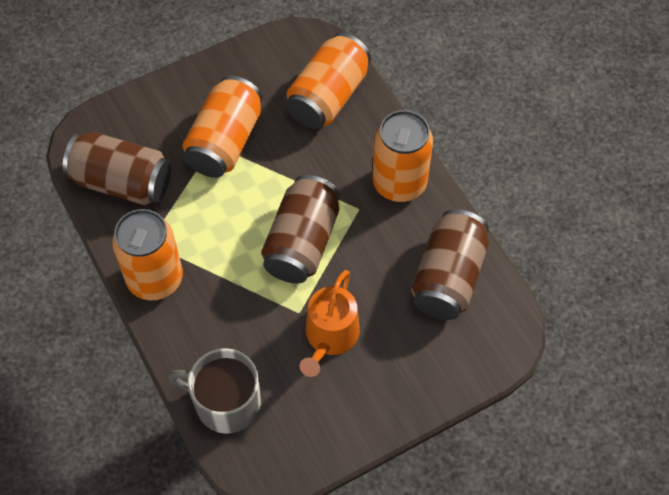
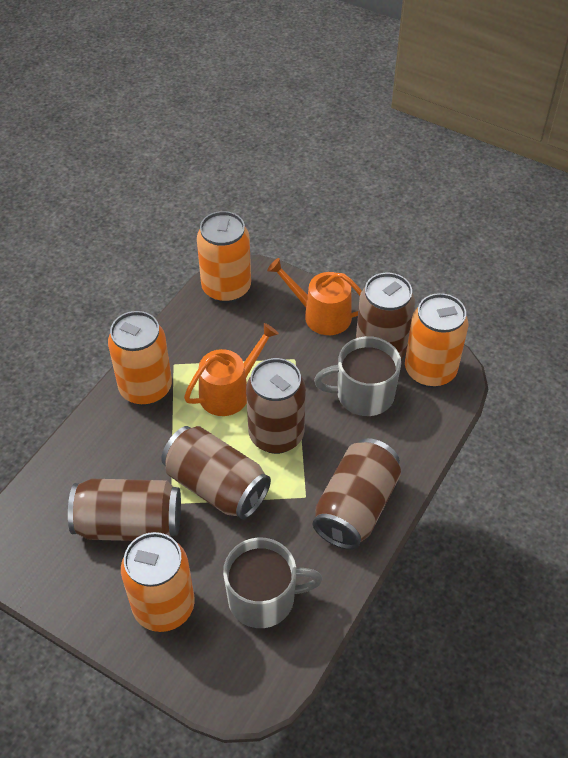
brown can: [63,132,171,205] [261,175,340,284] [411,209,489,320] = 3 -> [68,479,181,541] [161,426,271,520] [246,358,306,454] [313,438,401,550] [356,273,415,359] = 5
grey mug: [168,348,261,434] = 1 -> [223,538,322,628] [314,336,401,416] = 2
orange watering can: [300,270,360,377] = 1 -> [184,323,279,416] [267,258,362,335] = 2

